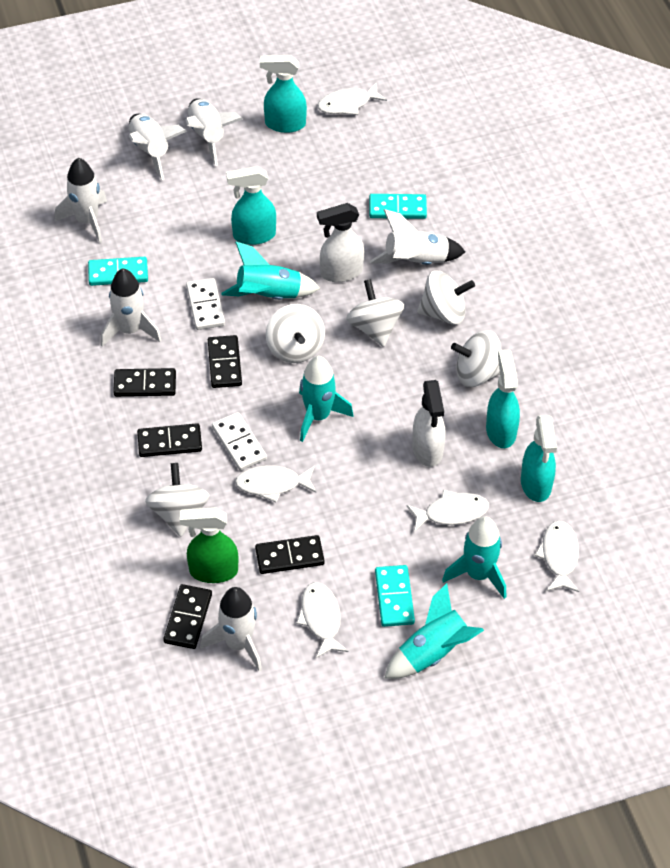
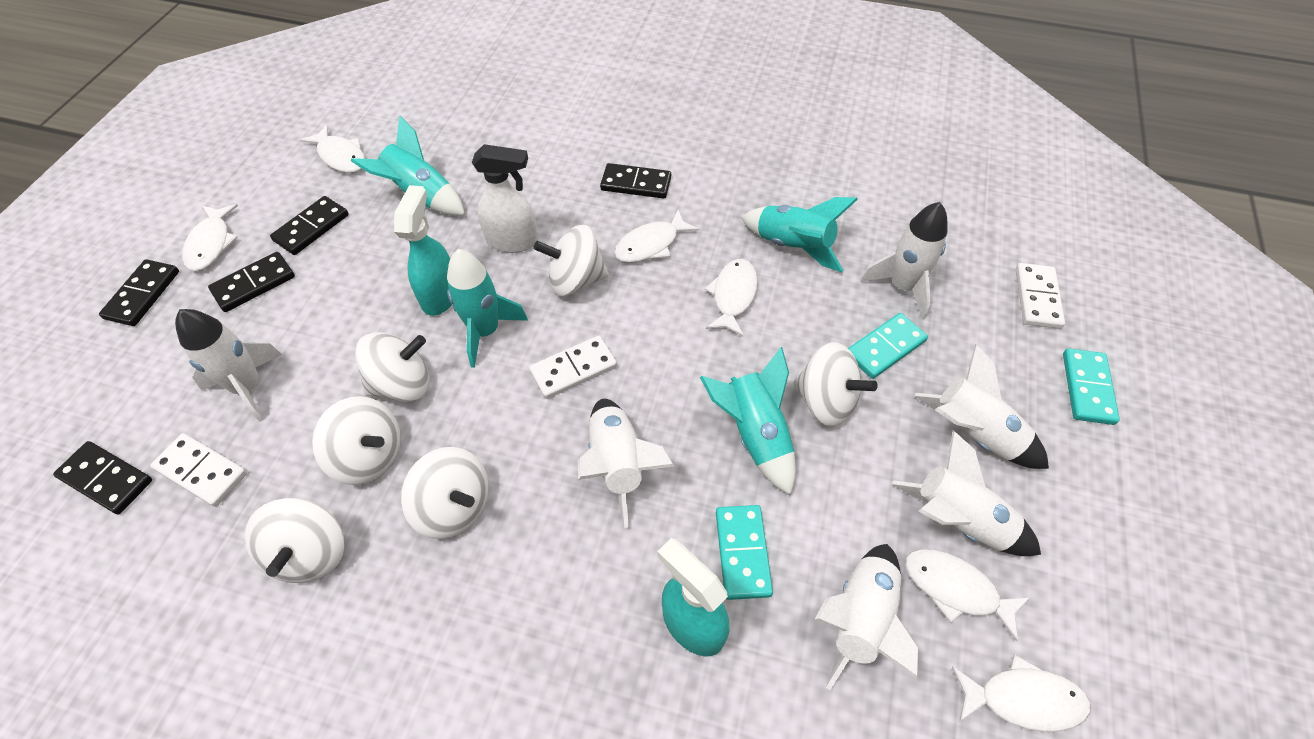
green spray bottle: [180,507,239,583] = 1 -> none = 0
turquoise spray bottle: [226,166,276,245] [260,55,307,133] [486,350,520,448] [521,415,557,502] = 4 -> [394,185,452,316] [657,538,729,656] = 2
white domino: [186,278,225,330] [212,412,267,471] = 2 -> [150,433,247,507] [529,336,617,399] [1016,263,1065,329] = 3
white fish: [235,465,316,502] [296,582,349,658] [317,82,387,115] [406,490,489,532] [535,520,579,592] = 5 -> [182,204,238,271] [300,125,365,173] [614,210,699,263] [704,259,758,336] [905,549,1030,641] [952,655,1091,732] = 6
white spinning top: [145,463,210,537] [266,304,325,363] [346,279,404,347] [417,271,475,325] [451,330,502,387] = 5 -> [245,498,344,583] [312,396,401,485] [355,332,430,402] [401,447,489,539] [534,225,609,296] [793,342,878,426] = 6
white spray bottle: [317,203,364,282] [412,380,446,467] = 2 -> [472,144,538,253] = 1

